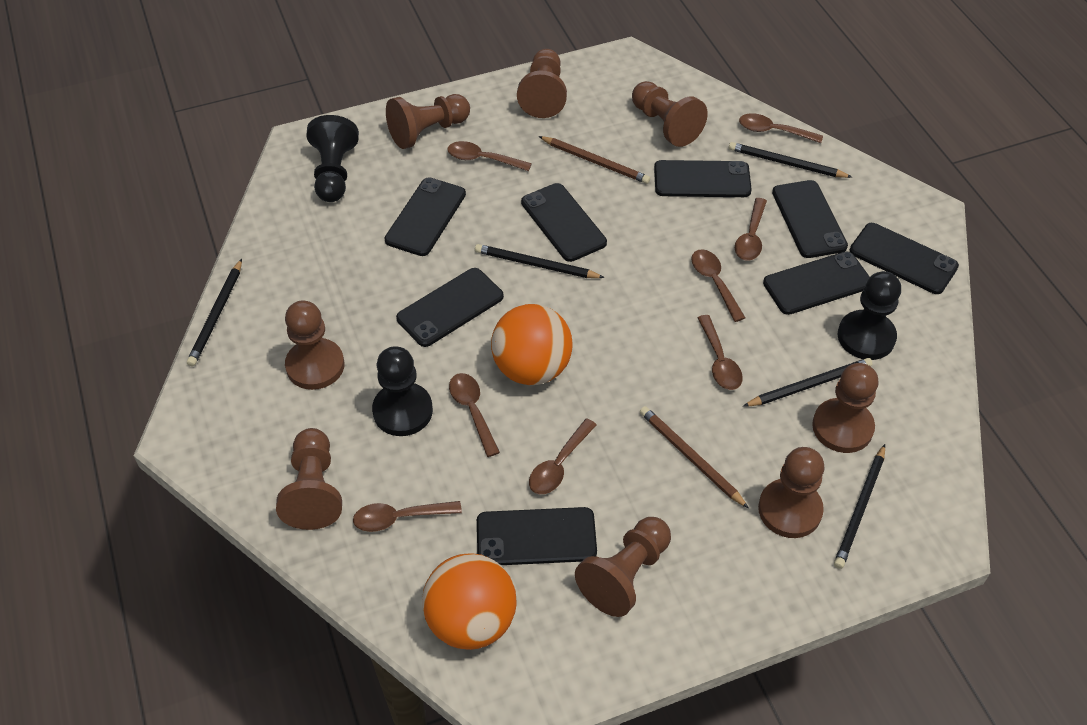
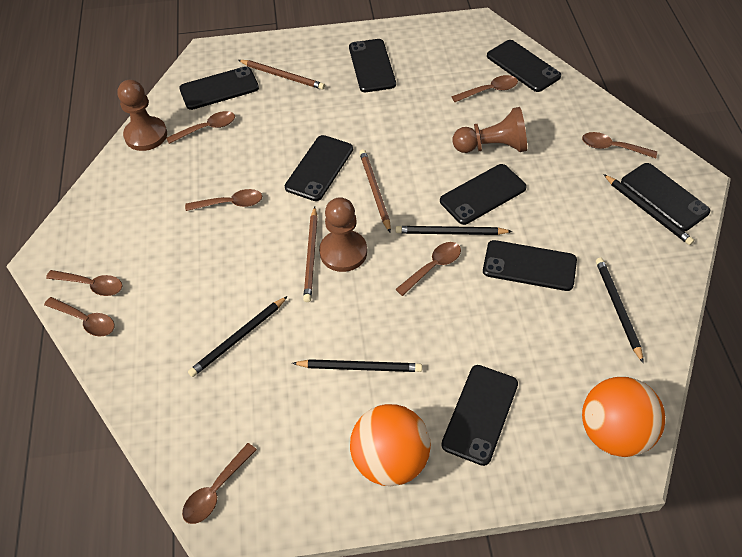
black pawn: [306,115,359,202] [372,346,433,436] [838,271,901,360] = 3 -> none = 0
brown pawn: [276,428,342,530] [285,301,344,390] [386,94,470,149] [517,49,567,118] [575,517,671,617] [632,81,708,147] [758,447,825,538] [812,363,879,453] = 8 -> [117,80,167,151] [319,197,367,272] [453,107,527,153] = 3
brown pencil: [539,136,650,184] [640,406,748,508] = 2 -> [238,60,325,90] [303,207,318,302] [359,150,391,232] = 3

